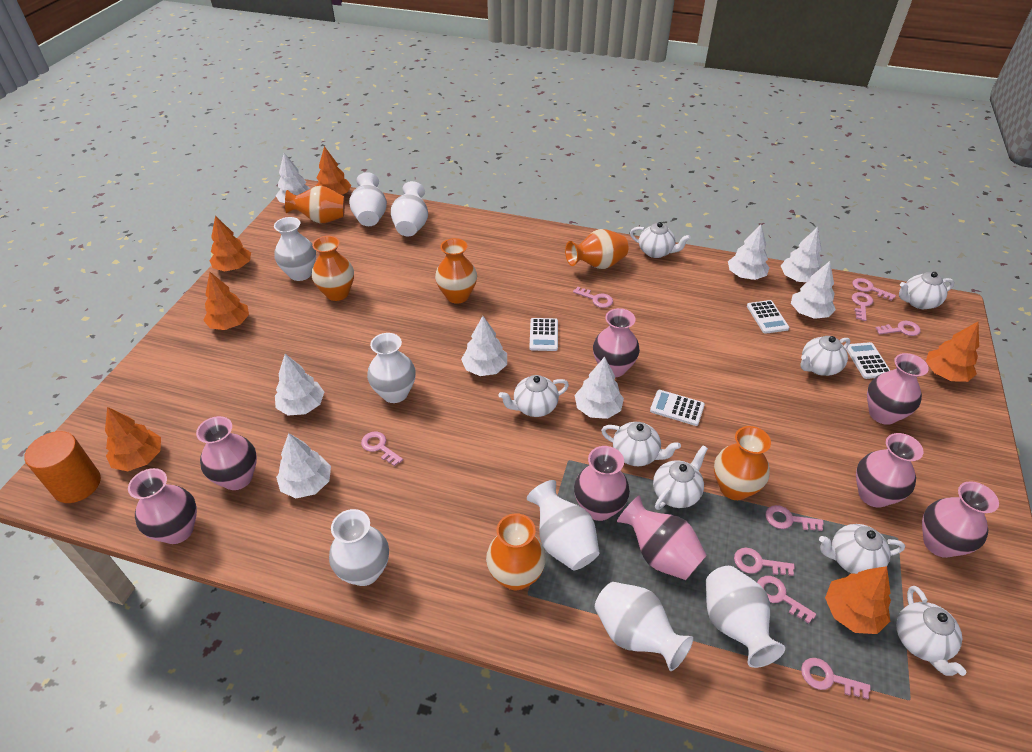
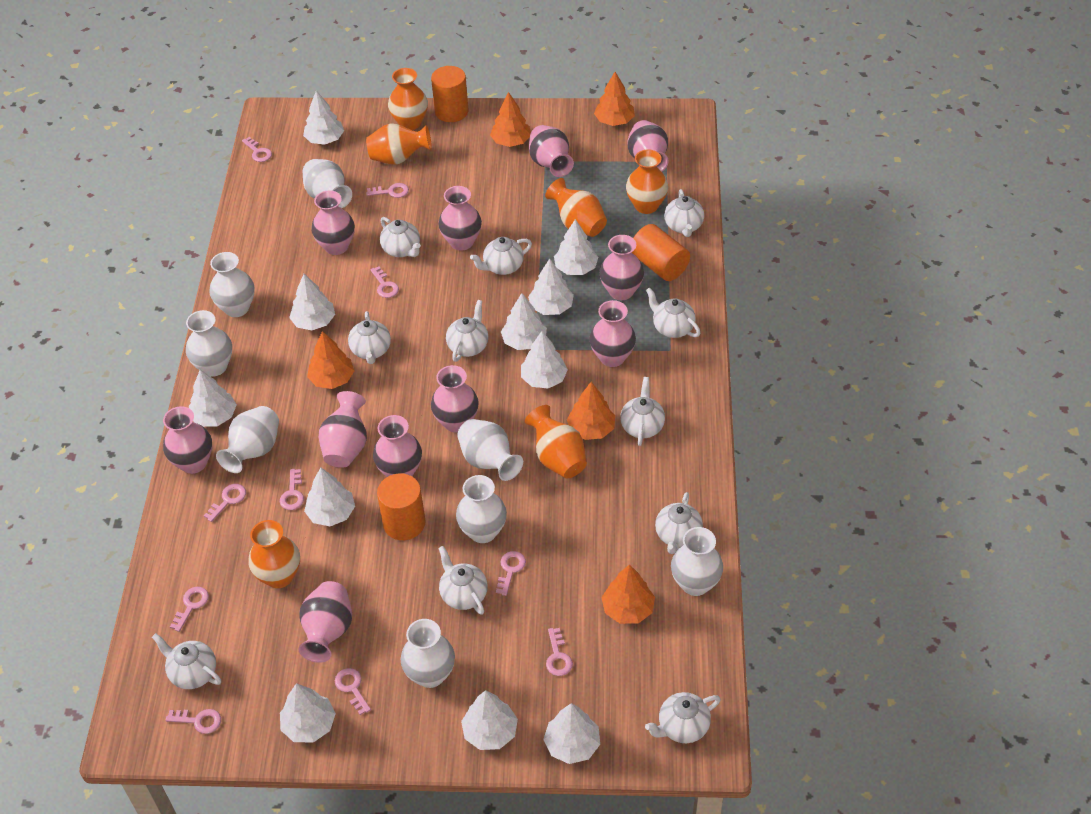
orange cylinder: [25,431,101,503] = 1 -> [377,474,426,540] [431,66,468,122] [632,224,690,281] = 3
orange tree: [105,407,161,471] [203,272,249,330] [210,216,251,271] [316,146,351,195] [825,566,891,634] [926,322,979,382] = 6 -> [307,331,355,389] [490,92,531,147] [567,382,615,440] [594,72,635,126] [601,564,655,624] = 5
pink key: [361,432,403,466] [573,287,613,308] [734,548,795,576] [757,576,816,624] [765,505,824,531] [801,658,871,699] [852,278,896,301] [852,292,873,321] [876,321,921,336] = 9 -> [165,709,221,734] [170,587,209,632] [204,484,246,522] [242,137,272,162] [280,469,304,510] [335,668,371,715] [366,183,409,198] [370,266,399,298] [496,551,526,596] [546,628,573,676] = 10
pink vase: [128,468,197,544] [196,416,257,490] [574,446,630,521] [593,308,640,378] [617,495,707,580] [856,433,924,508] [867,353,929,425] [922,481,999,558] = 8 -> [163,406,212,474] [298,581,352,663] [312,190,355,255] [319,391,367,468] [373,415,422,477] [431,365,479,433] [438,186,482,250] [529,125,574,177] [589,300,636,367] [599,235,644,300] [627,120,668,172] = 11
white calculator: [529,318,558,351] [650,390,705,426] [747,300,789,334] [846,342,891,379] = 4 -> none = 0
white teapot: [499,375,569,417] [601,422,681,466] [630,222,691,258] [653,445,708,510] [800,336,850,376] [819,524,905,574] [896,586,967,676] [899,272,954,309] = 8 -> [152,633,221,689] [348,311,391,364] [380,217,421,257] [438,546,488,615] [446,300,488,362] [470,237,532,275] [620,377,665,446] [645,692,720,743] [646,287,700,338] [655,492,703,554] [664,189,704,237] = 11
white tree: [275,354,324,416] [276,153,311,203] [276,433,331,498] [461,316,507,376] [575,357,624,419] [728,224,770,280] [781,227,823,282] [791,261,836,319] = 8 -> [189,370,237,427] [280,683,336,743] [289,274,335,330] [303,90,344,145] [304,468,355,526] [461,690,518,750] [501,293,547,350] [521,331,568,389] [528,258,574,315] [543,703,600,764] [554,219,598,275] = 11

